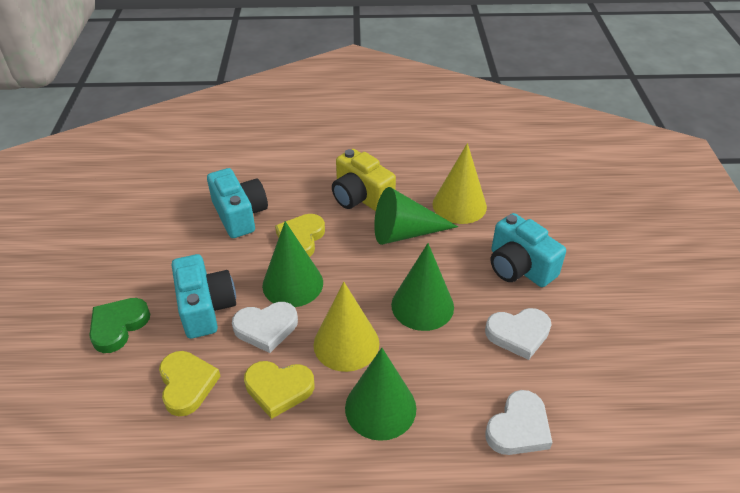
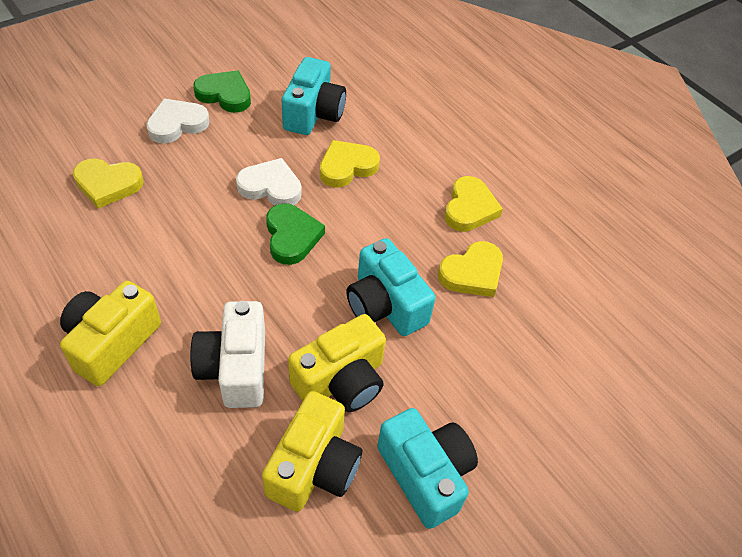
green cone: [262,221,323,307] [345,348,416,441] [374,187,458,245] [391,243,454,331] = 4 -> none = 0
green heart: [89,298,150,353] = 1 -> [193,70,251,113] [266,203,325,265] = 2
white camera: none = 0 -> [190,301,265,408] = 1
white heart: [232,302,298,353] [485,308,552,360] [485,390,553,455] = 3 -> [146,98,210,144] [236,158,302,205] = 2
yellow camera: [332,149,396,211] = 1 -> [60,281,161,386] [262,391,362,512] [288,314,386,412] = 3
yellow cone: [314,282,379,372] [432,143,487,224] = 2 -> none = 0
yellow heart: [159,351,221,416] [244,361,314,419] [275,214,325,257] = 3 -> [73,159,144,208] [320,140,380,188] [438,241,503,297] [444,176,503,232] = 4

